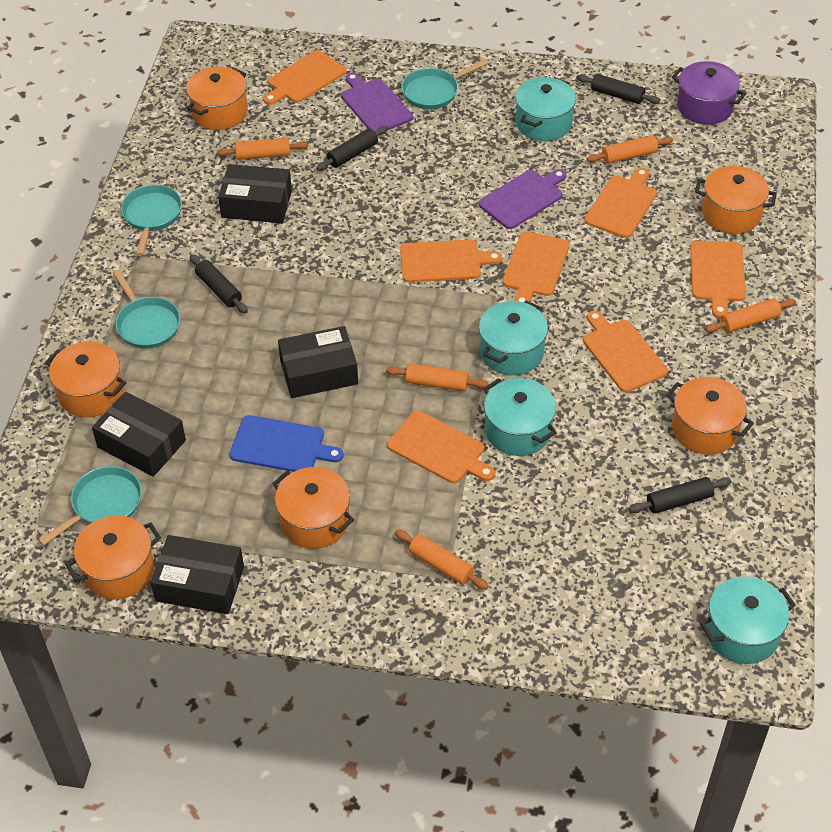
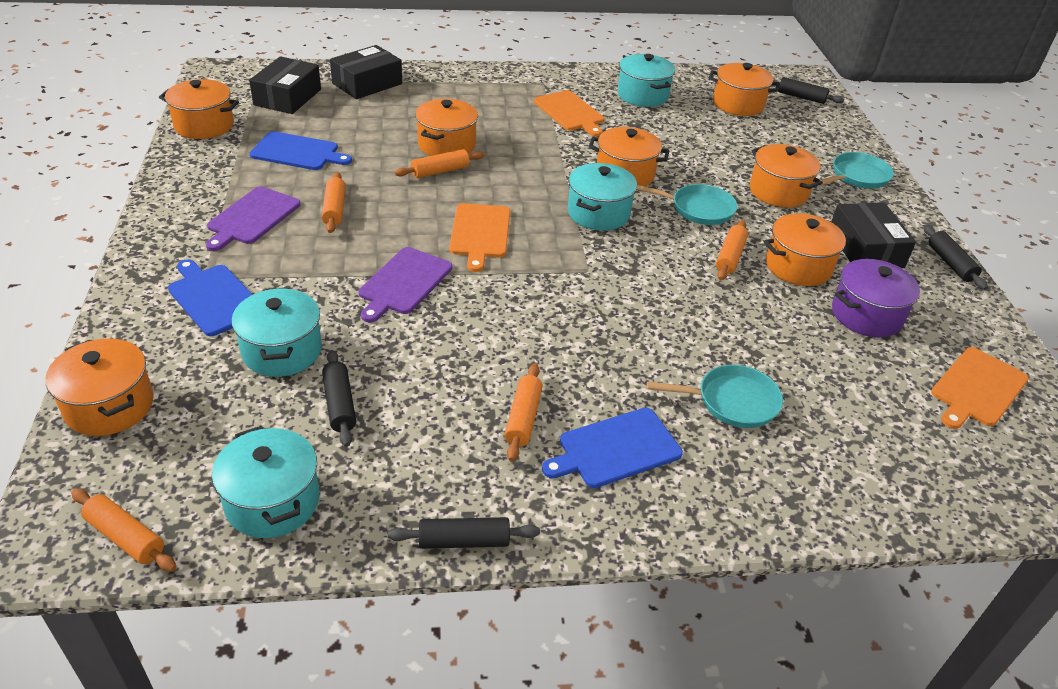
black box: [92,392,186,477] [150,535,244,614] [218,164,292,223] [278,326,358,398] = 4 -> [249,56,321,114] [330,45,402,99] [831,202,916,268] = 3
blue cutting board: [229,415,344,472] = 1 -> [168,259,253,336] [249,131,352,170] [542,408,683,488] = 3
orange cutting board: [263,50,347,105] [387,410,495,483] [400,239,502,283] [502,231,570,302] [583,310,668,392] [584,168,657,238] [690,240,746,318] = 7 -> [449,203,510,272] [534,90,604,137] [931,347,1029,429] = 3
orange pot: [45,342,126,417] [66,515,161,600] [186,67,248,130] [272,467,354,549] [666,377,754,455] [695,166,777,234] = 6 -> [45,338,154,436] [159,79,239,139] [415,99,478,156] [589,127,669,187] [709,63,780,116] [750,144,823,207] [764,213,850,286] = 7
turquoise pan: [38,466,142,546] [113,270,180,349] [121,185,182,256] [401,59,488,109] = 4 -> [636,184,738,225] [647,365,783,428] [819,152,894,189] = 3

